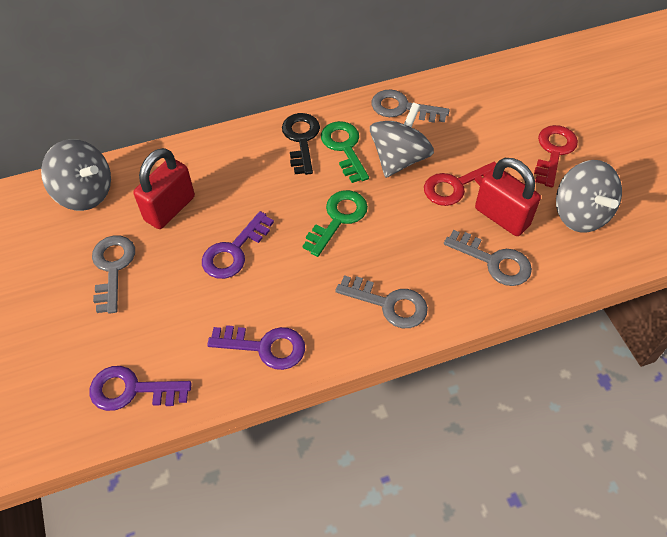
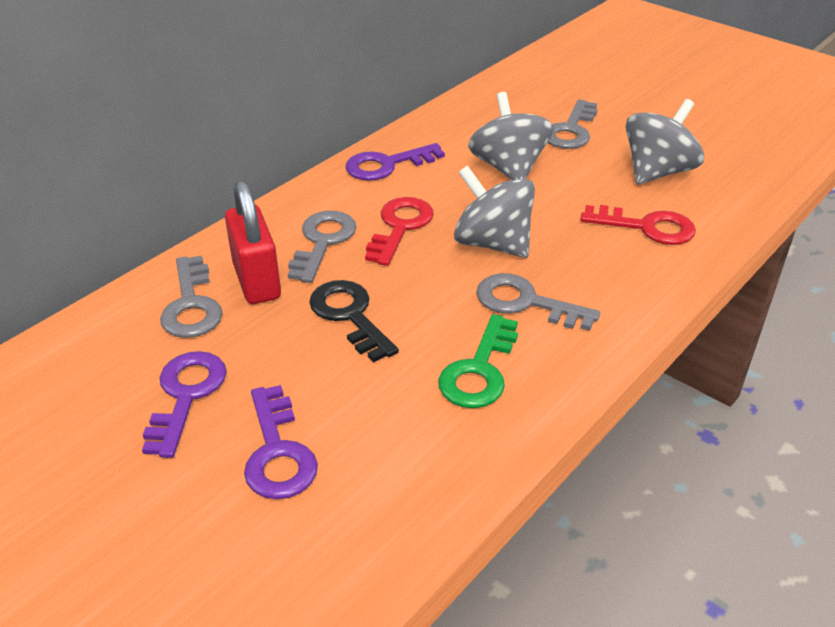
green key: [303,190,368,257] [321,121,369,183] = 2 -> [438,314,518,408] = 1
red padlock: [133,148,195,229] [475,158,541,236] = 2 -> [225,180,281,304] = 1

